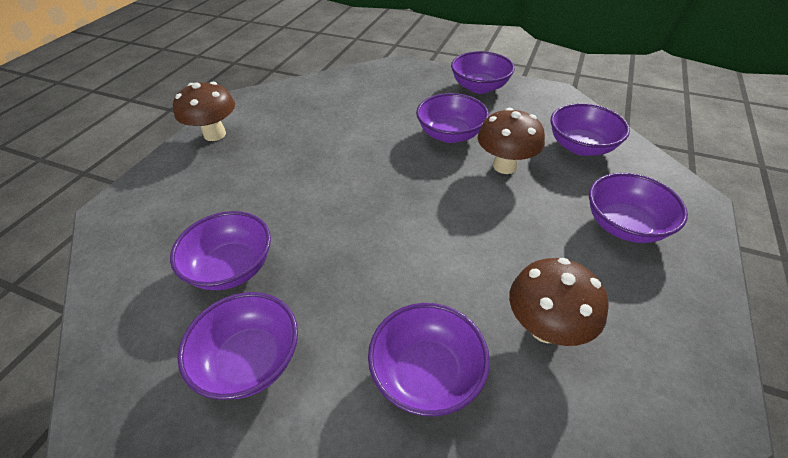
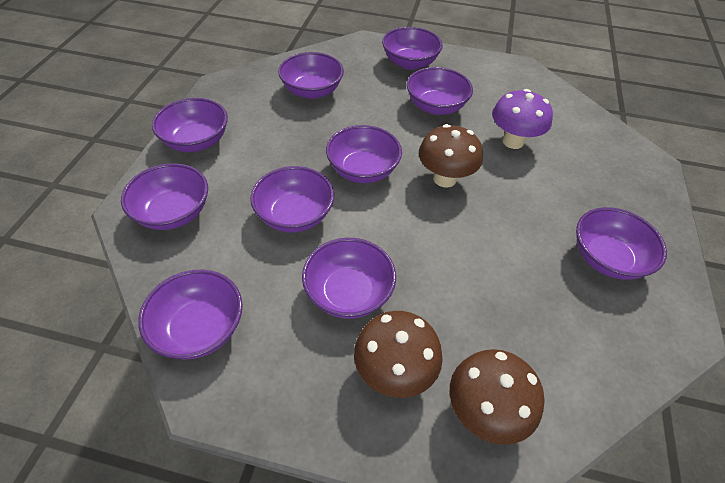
purple bowl: [170,211,271,290] [177,292,298,400] [368,303,490,417] [416,93,489,143] [451,51,515,94] [551,103,630,156] [589,173,688,243] = 7 -> [121,163,208,230] [138,269,243,359] [152,98,228,152] [250,166,334,232] [278,52,344,99] [302,238,396,319] [326,125,402,183] [382,27,443,70] [407,67,473,115] [576,207,667,280] = 10
purple mushroom: none = 0 -> [492,89,553,149] = 1

